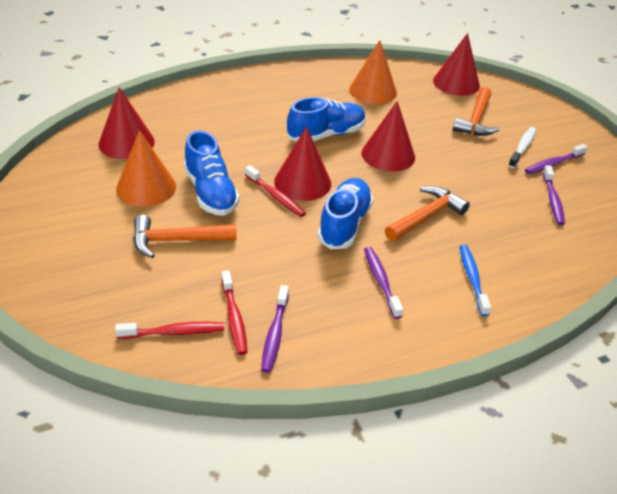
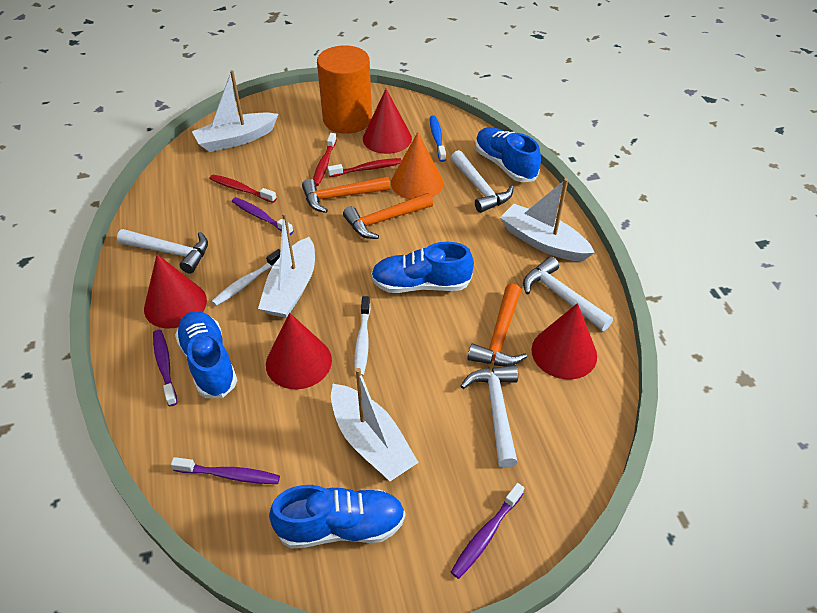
blue shoe: [184,130,240,216] [287,97,366,142] [317,178,373,250] = 3 -> [175,311,237,398] [269,485,405,549] [371,242,474,293] [475,127,541,182] = 4
orange cone: [116,130,176,206] [349,40,397,104] = 2 -> [391,132,443,200] = 1
orange cylinder: none = 0 -> [317,45,372,134] = 1
white boat: none = 0 -> [192,70,278,152] [258,212,315,318] [331,368,419,481] [500,178,595,262] = 4
white hammer: none = 0 -> [117,229,208,274] [451,150,514,213] [461,365,518,468] [523,257,613,331] = 4
white toothbrush: [508,127,536,168] = 1 -> [212,249,280,306] [354,296,371,376] = 2

